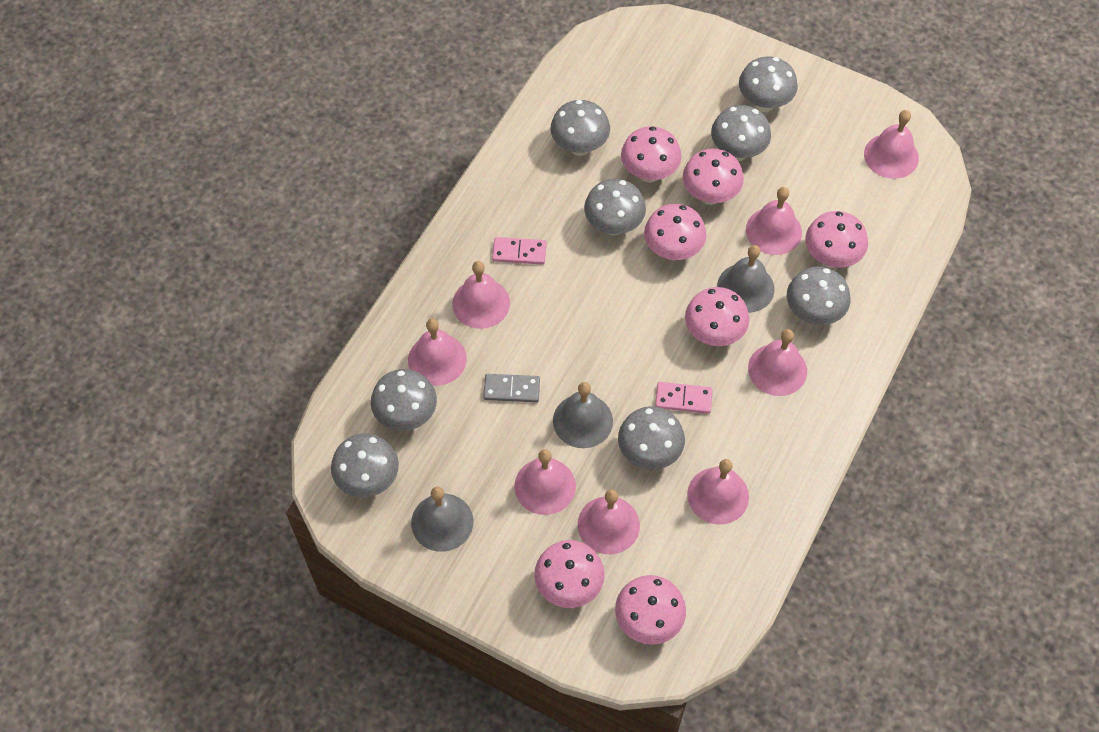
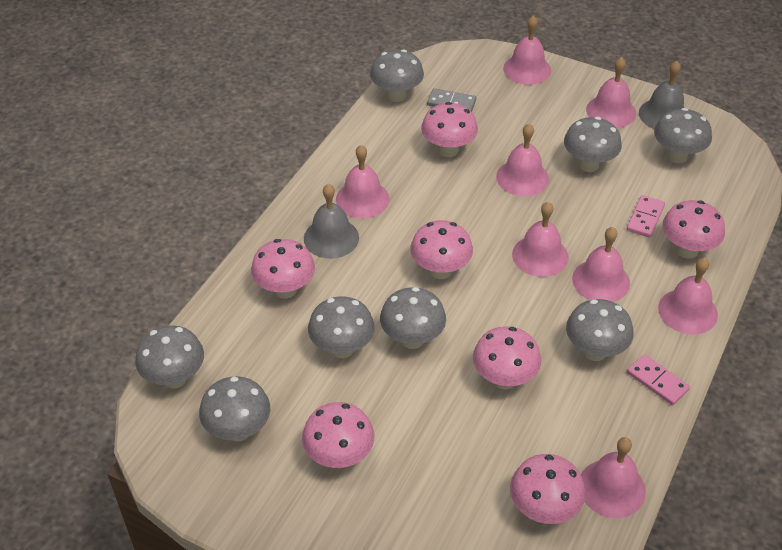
grey bell: [411,487,473,552] [553,382,613,448] [717,245,774,313] = 3 -> [304,184,359,259] [639,61,684,129] = 2

